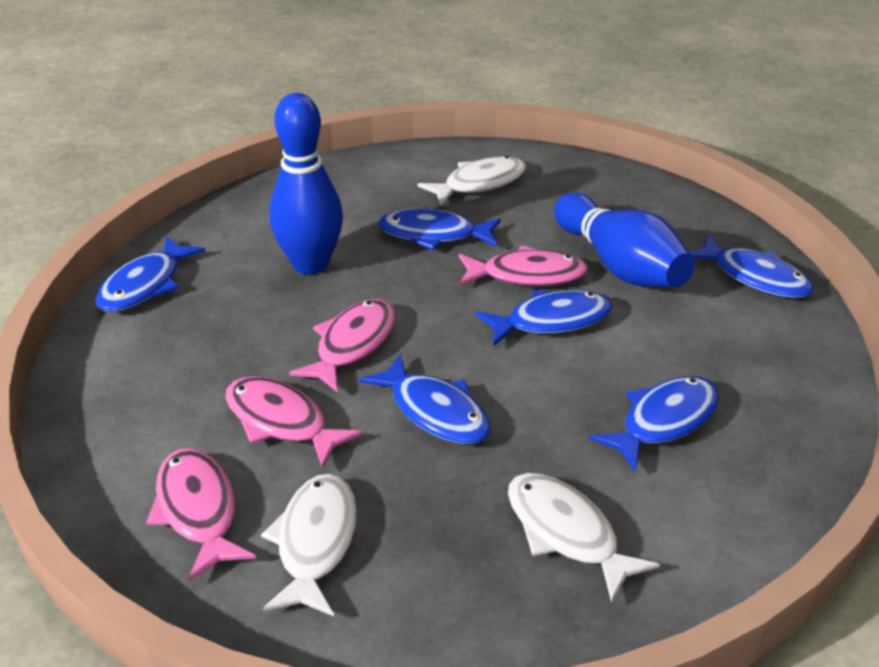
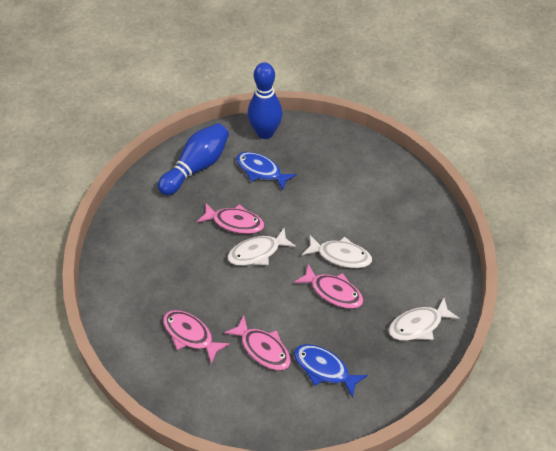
blue fish: [95,236,206,312] [359,354,491,444] [378,209,501,250] [475,290,613,347] [589,376,719,472] [689,234,814,298] = 6 -> [236,152,297,190] [294,344,368,398] = 2

